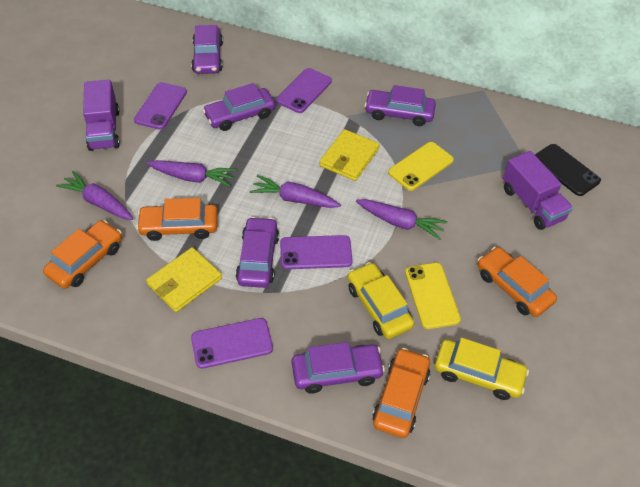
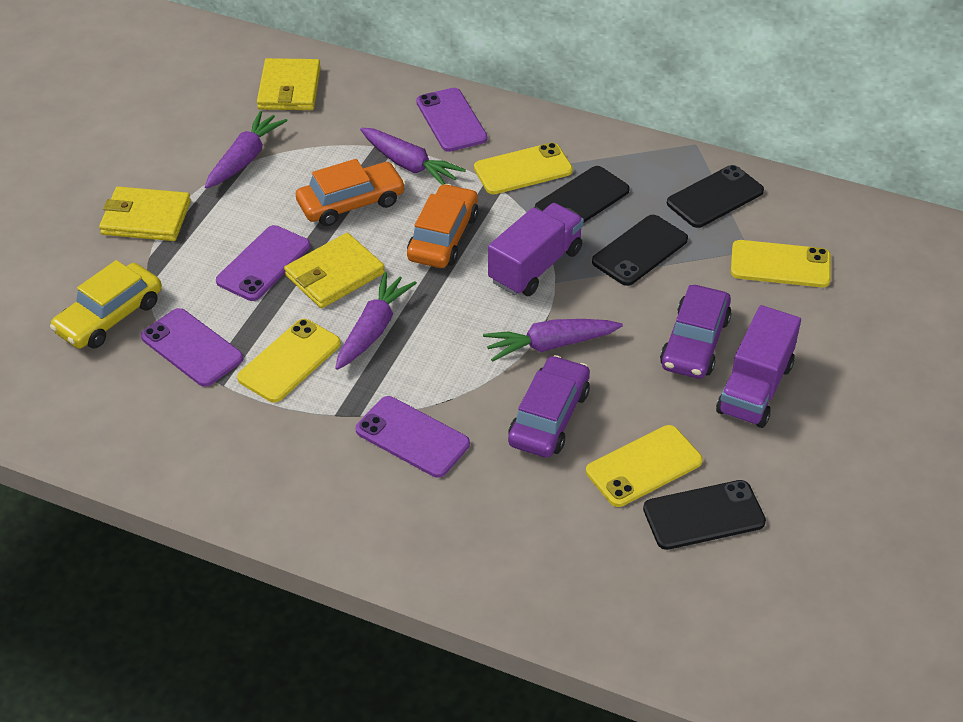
black phone: [535,144,601,196] = 1 -> [535,166,630,223] [592,215,688,286] [643,480,766,550] [667,165,764,228] = 4
orange car: [43,220,122,289] [136,198,218,241] [372,348,430,438] [478,247,557,317] = 4 -> [296,159,406,226] [407,184,478,268] = 2
purple car: [191,25,223,74] [203,83,275,131] [236,217,279,288] [292,342,385,394] [364,85,436,126] = 5 -> [508,355,590,458] [660,285,732,379] = 2
yellow car: [347,262,414,339] [434,338,529,400] = 2 -> [50,260,162,349] = 1
yellow phone: [388,142,454,191] [405,263,461,329] = 2 -> [237,319,341,403] [474,143,573,194] [586,425,703,507] [731,240,831,287] = 4
yellow wallet: [146,247,222,312] [319,129,380,181] = 2 -> [99,187,191,241] [257,58,321,110] [284,233,385,308] = 3

